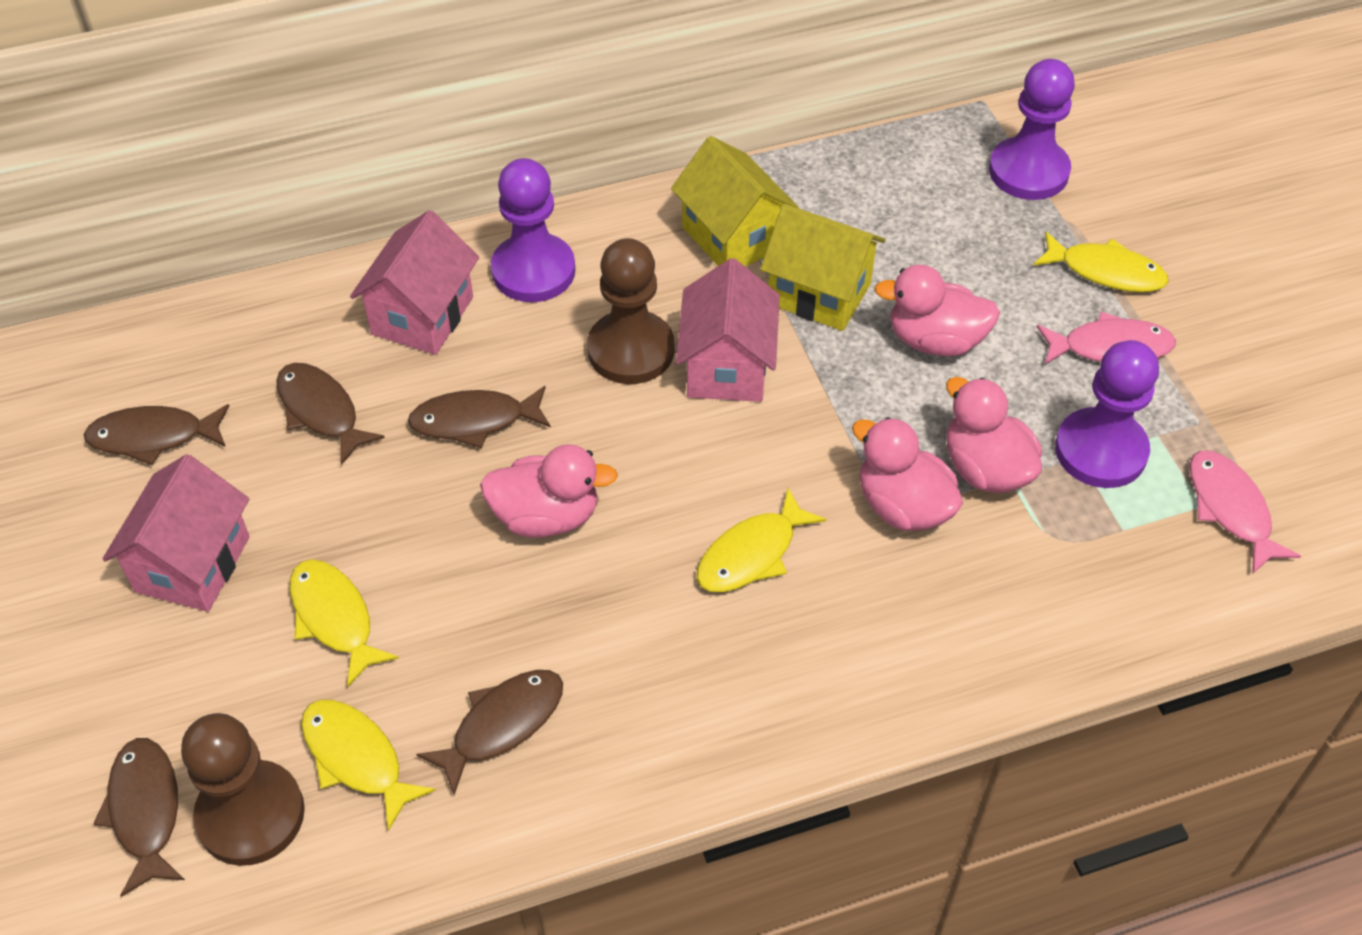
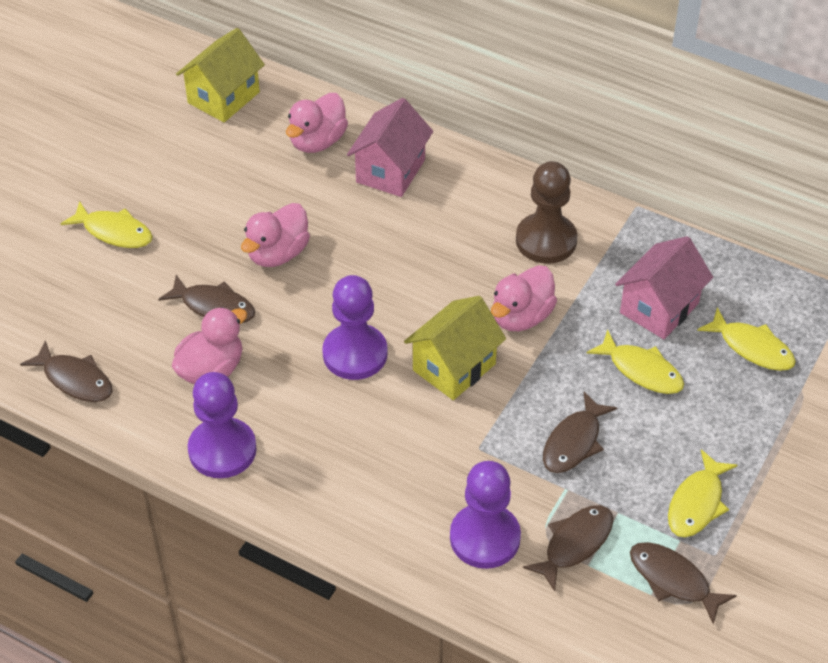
brown pawn: [181,713,305,866] [587,238,674,384] = 2 -> [516,161,577,264] = 1
pink fish: [1037,312,1176,364] [1190,451,1301,574] = 2 -> none = 0
pink house: [102,454,250,612] [350,210,479,355] [676,258,780,402] = 3 -> [347,98,433,197] [615,236,713,339] = 2

